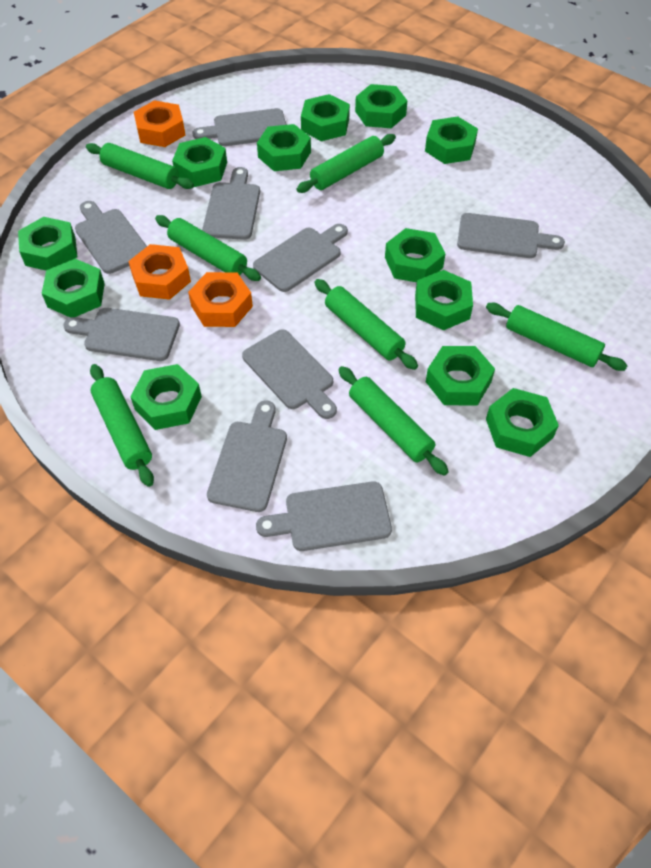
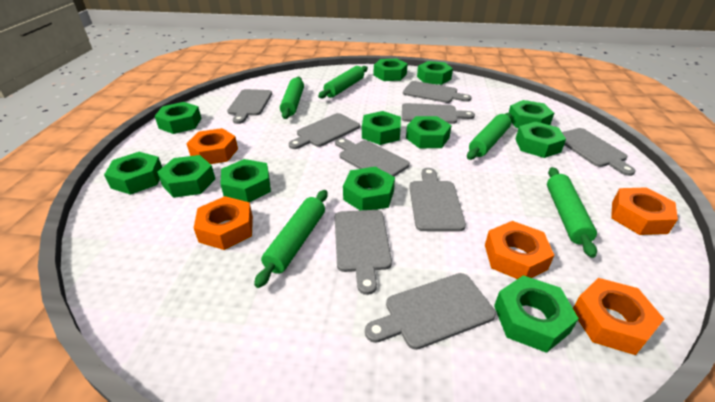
green rolling pin: [86,143,194,189] [90,364,154,487] [155,215,261,281] [296,134,396,193] [315,279,418,370] [338,366,449,476] [486,303,628,371] = 7 -> [254,190,328,288] [280,77,304,119] [318,66,368,98] [467,113,512,160] [547,167,597,258] = 5
orange nut: [128,244,191,300] [134,100,185,147] [188,272,253,327] = 3 -> [186,128,238,164] [194,196,253,250] [485,221,554,279] [573,278,664,355] [611,187,678,235] = 5

